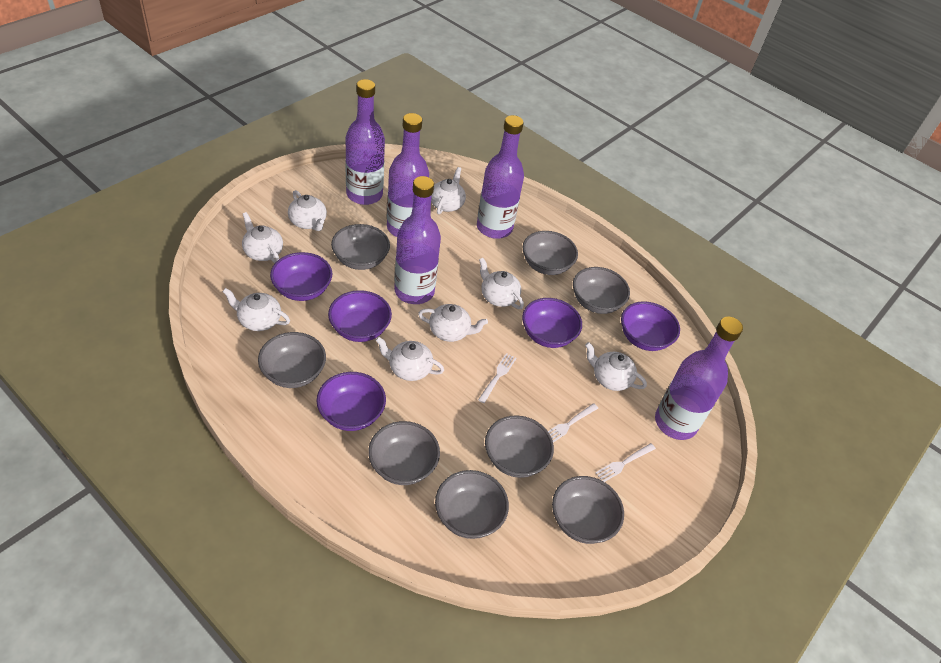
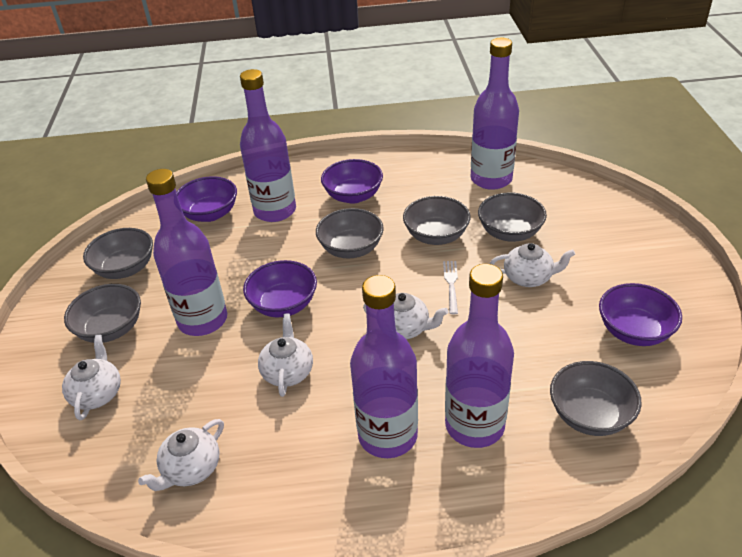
grey bowl: [258,332,326,388] [331,224,390,270] [368,421,440,485] [435,470,509,539] [485,416,554,478] [523,231,578,275] [552,476,624,544] [573,267,630,314] = 8 -> [64,284,141,343] [83,228,153,279] [316,208,384,258] [403,196,470,245] [478,193,547,242] [550,361,642,436] = 6
purple bowl: [270,252,332,301] [317,372,386,431] [328,290,392,342] [522,298,582,348] [621,301,680,351] = 5 -> [177,176,237,222] [243,260,317,317] [321,159,383,204] [599,283,682,346] = 4
white fork: [478,353,517,403] [548,403,598,443] [595,443,656,482] = 3 -> [443,261,458,314] = 1
white teapot: [222,288,290,331] [242,212,283,263] [288,190,327,231] [375,337,444,381] [418,304,488,342] [431,167,466,214] [479,258,524,309] [585,342,647,391] = 8 -> [62,335,121,420] [138,419,224,491] [258,313,313,397] [363,293,448,339] [490,243,575,287] = 5

